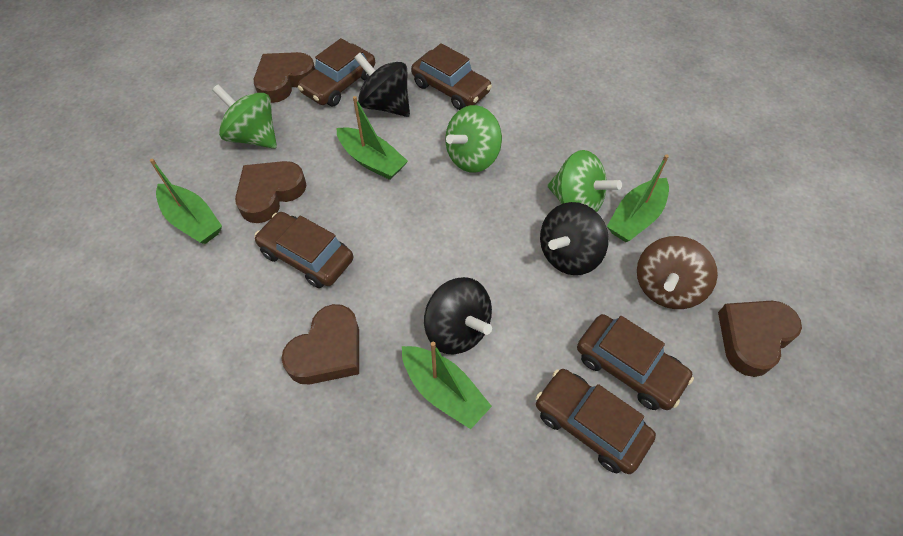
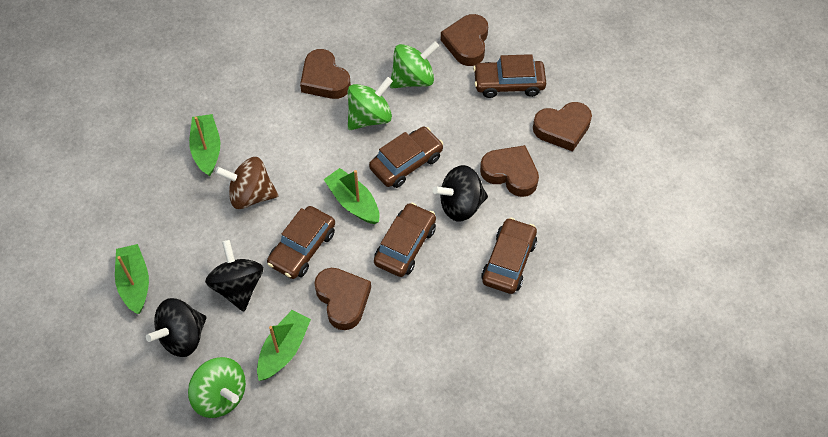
brown heart: [235,161,307,223] [254,52,315,103] [281,304,359,384] [718,301,802,377] = 4 -> [300,49,351,99] [314,268,371,330] [441,14,488,66] [480,145,539,197] [533,102,592,152] = 5

